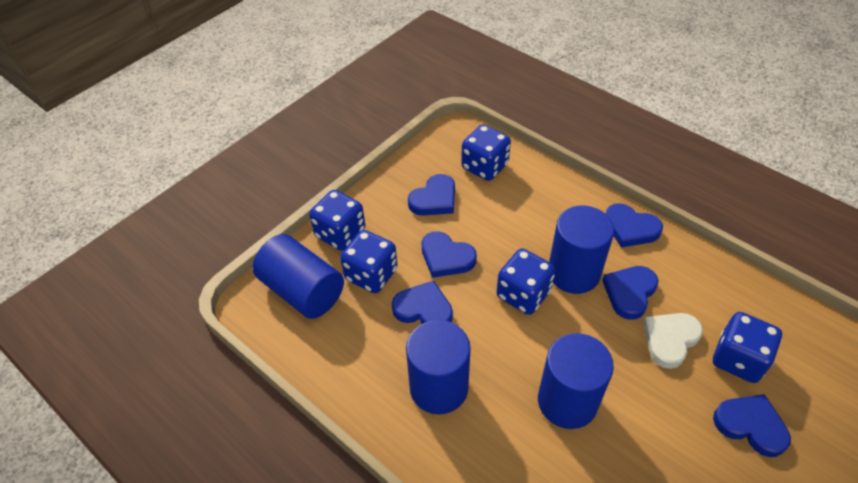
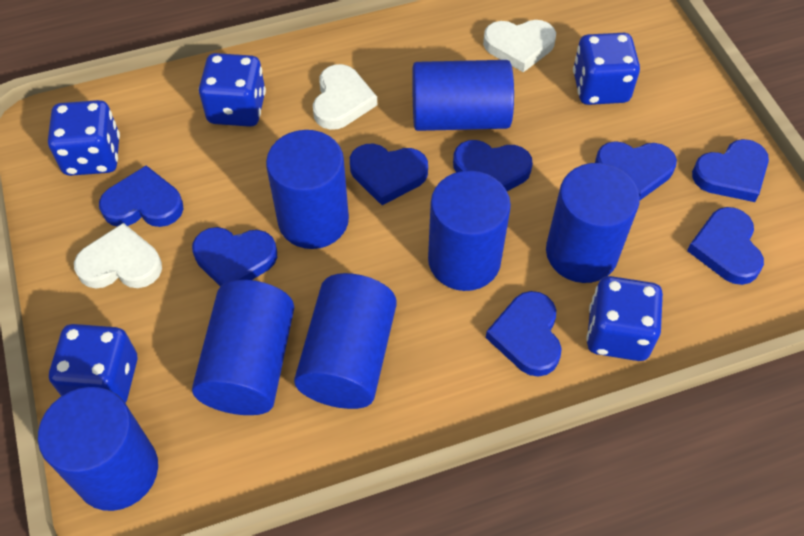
blue cylinder: [253,234,344,319] [406,320,471,414] [538,333,614,429] [549,206,614,294] = 4 -> [38,387,158,511] [192,280,294,415] [266,130,349,249] [294,273,397,409] [412,60,514,131] [428,171,511,291] [546,163,640,283] = 7
blue heart: [392,281,453,324] [408,174,455,216] [421,231,477,278] [602,266,659,320] [606,203,663,248] [713,394,791,457] = 6 -> [99,165,183,227] [192,227,277,287] [350,143,428,205] [453,140,533,191] [486,291,562,377] [595,141,677,200] [687,207,764,285] [692,139,769,202] = 8
white heart: [643,313,703,369] = 1 -> [74,223,162,288] [313,64,377,130] [483,20,556,72] = 3

